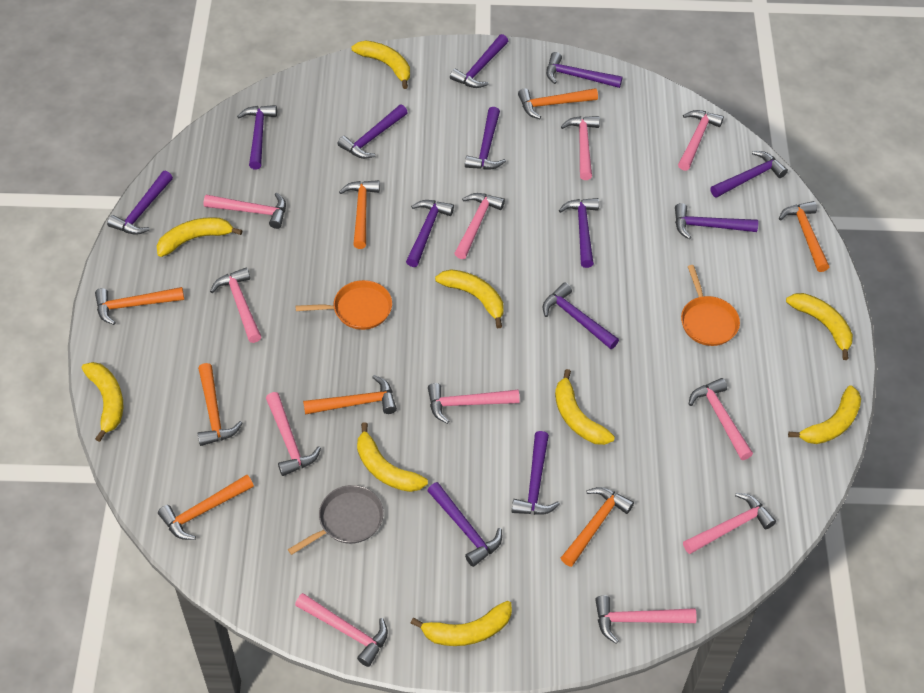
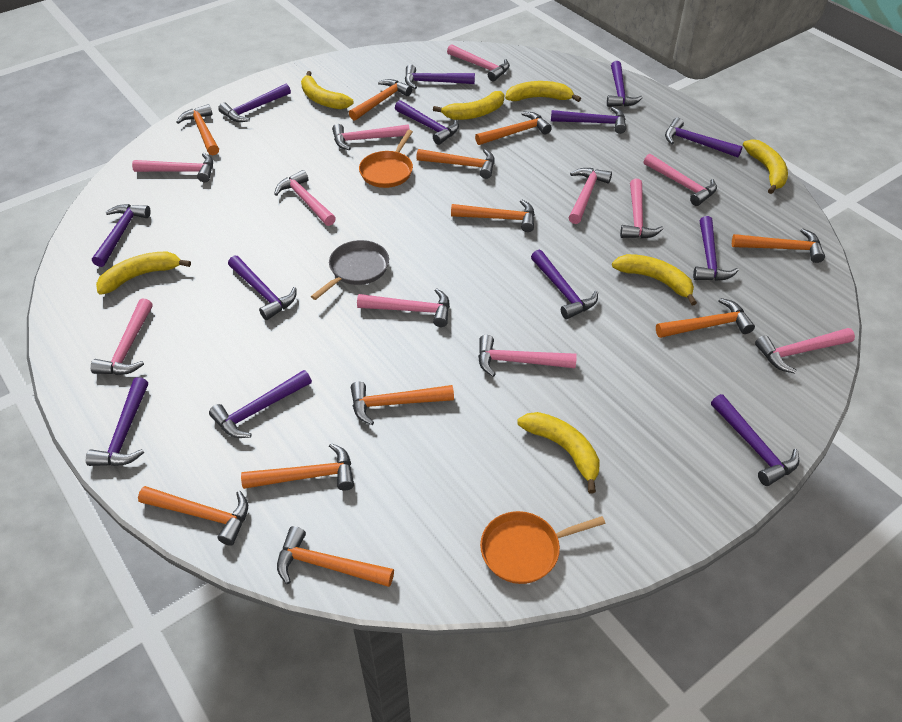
orange hammer: [95,287,184,325] [158,475,254,540] [197,363,242,446] [303,375,397,415] [339,180,380,249] [518,88,598,119] [561,487,634,567] [779,201,829,272] = 8 -> [138,486,248,546] [176,104,219,155] [241,443,354,490] [277,526,394,587] [349,79,412,121] [351,382,454,425] [416,149,495,179] [451,200,535,232] [475,112,552,145] [656,298,755,338] [732,228,825,263] = 11
yellow banana: [82,362,123,442] [157,217,243,257] [352,40,410,89] [357,422,428,492] [411,601,512,646] [435,269,504,328] [555,369,615,445] [786,293,853,360] [788,385,861,444] = 9 -> [96,251,191,295] [301,71,353,109] [433,91,504,120] [505,81,581,102] [517,412,600,494] [612,254,697,305] [743,139,788,194] = 7

